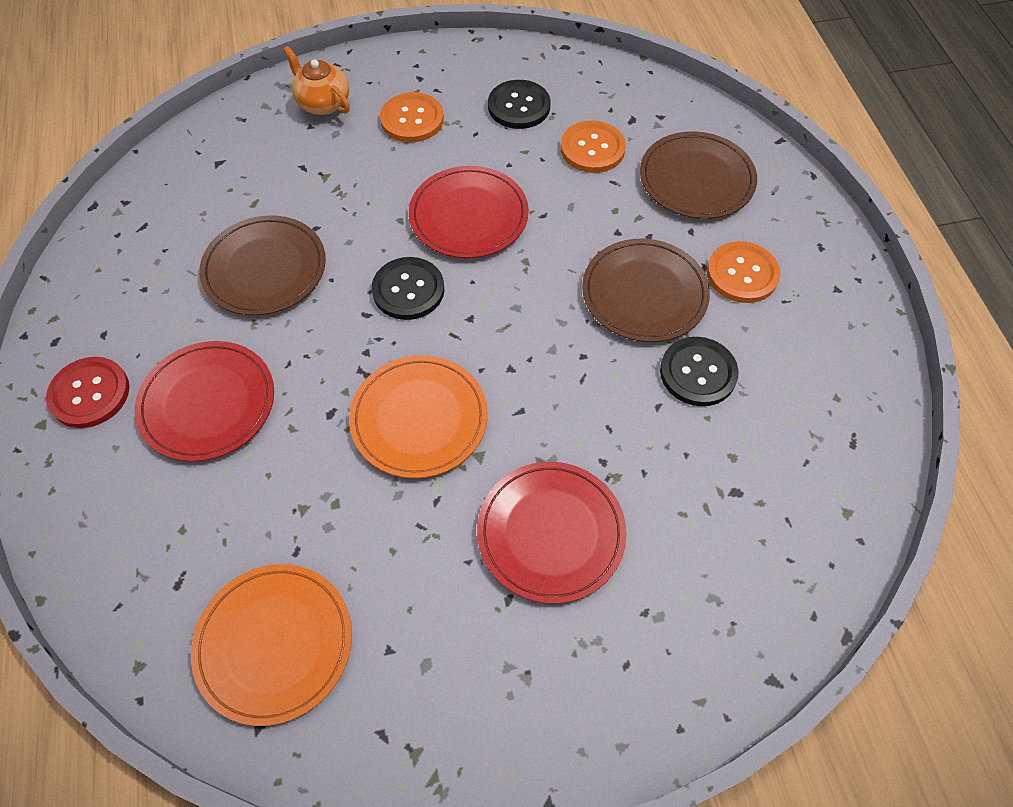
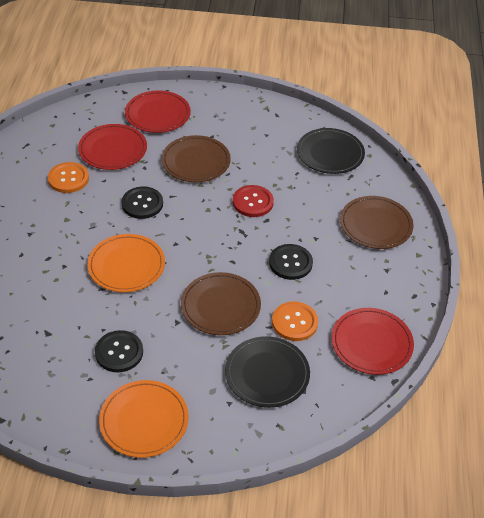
black plate: none = 0 -> [225,336,310,408] [297,128,365,174] = 2
orange button: [380,92,444,142] [560,121,626,173] [707,241,781,303] = 3 -> [48,162,89,193] [272,301,318,341] = 2
orange teapot: [283,46,350,115] = 1 -> none = 0

